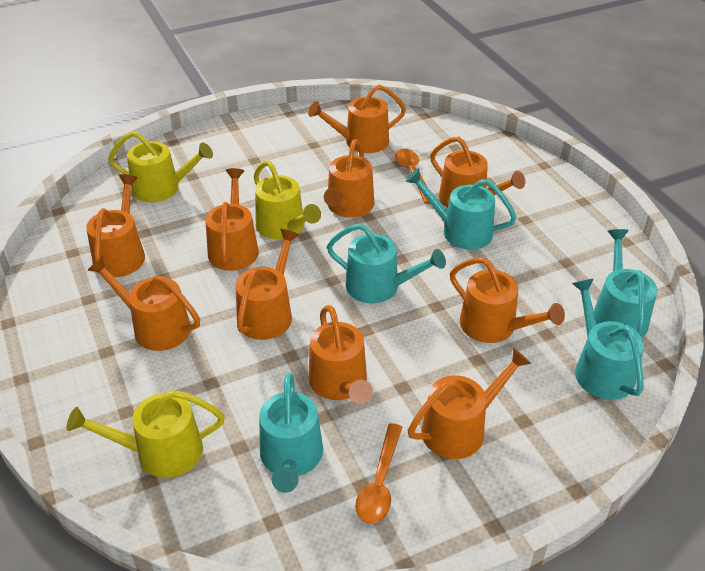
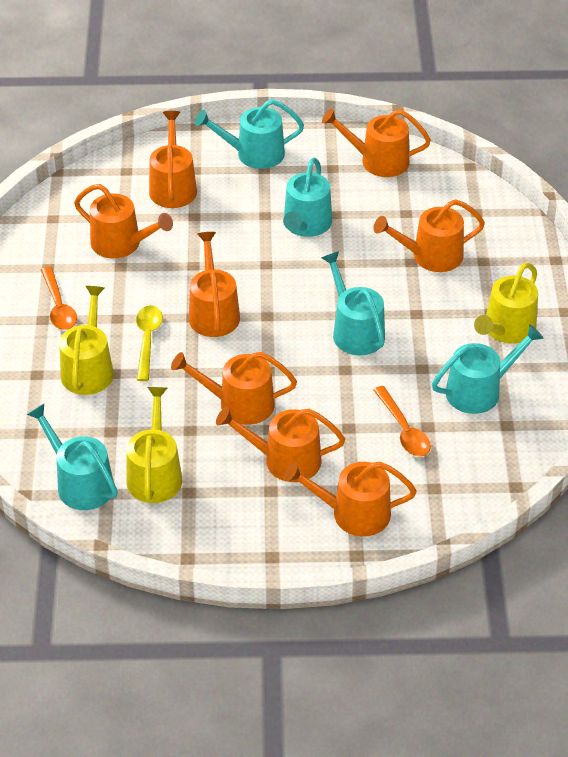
orange watering can: [86,174,145,277] [87,256,200,351] [205,168,259,271] [236,229,299,340] [308,84,406,153] [308,305,373,404] [324,139,374,218] [408,348,531,459] [430,136,525,208] [450,258,565,343] = 10 -> [74,184,173,258] [149,111,197,208] [171,352,297,425] [189,232,240,337] [216,407,345,482] [284,462,417,537] [322,109,431,177] [374,199,485,272] = 8
yellow spoon: none = 0 -> [136,305,163,381] = 1

